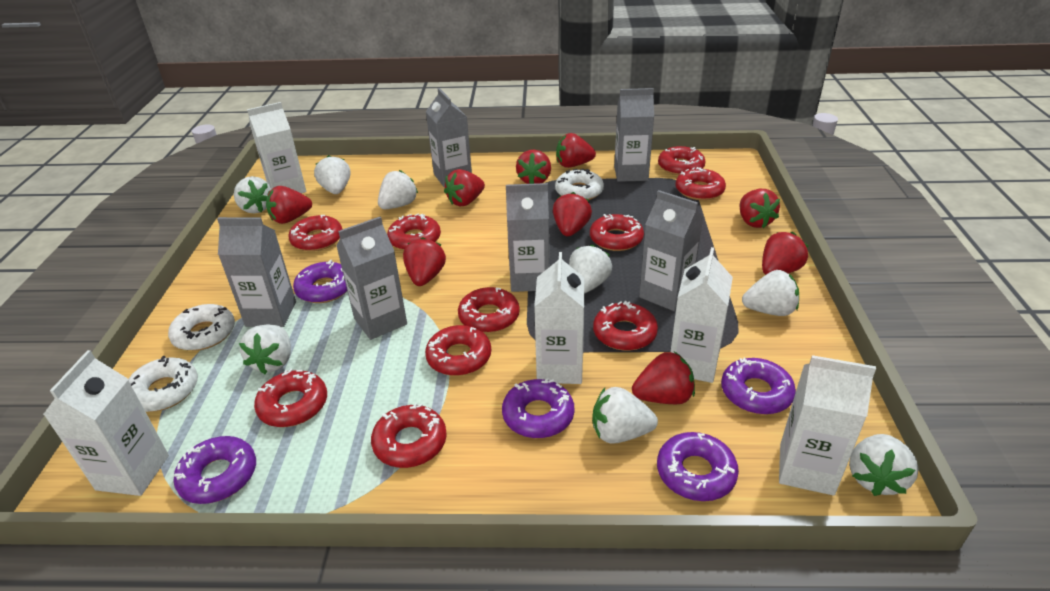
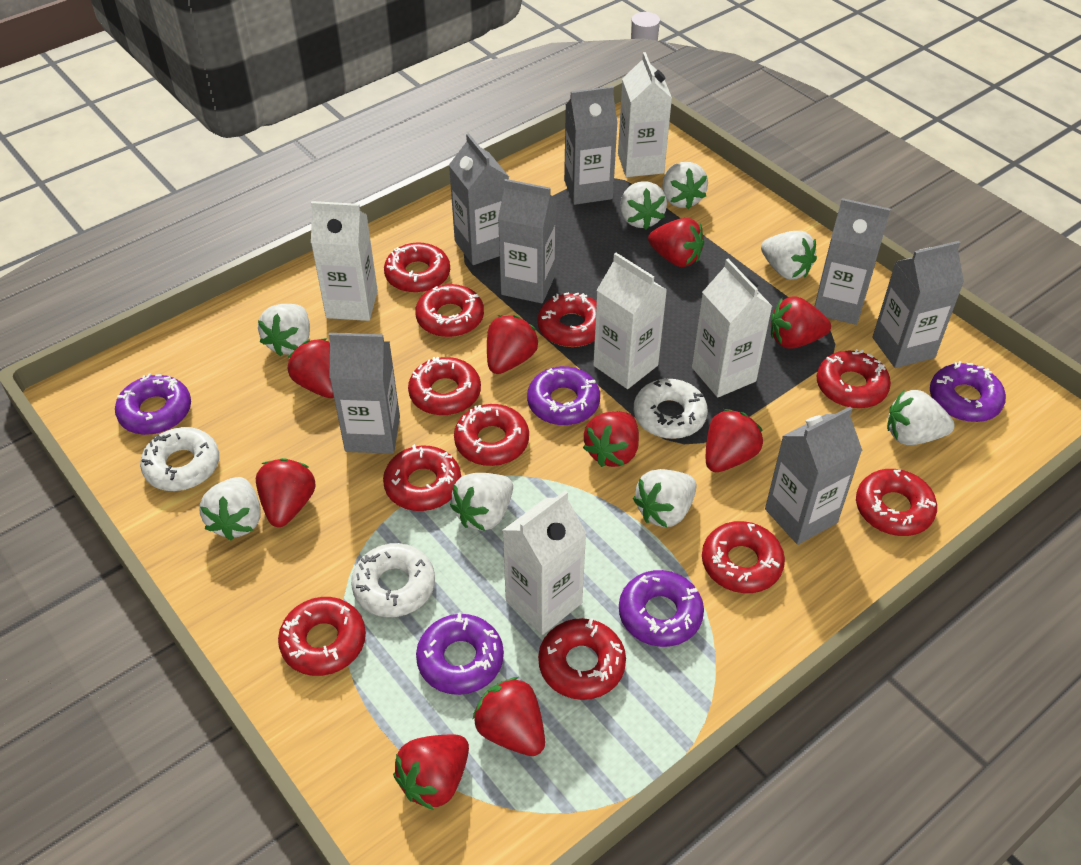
grey carton: [217,217,296,327] [337,217,407,340] [426,88,472,187] [506,183,550,292] [614,88,654,182] [639,190,703,311] = 6 -> [329,333,400,454] [449,133,509,265] [498,179,557,303] [564,86,618,205] [765,407,863,545] [814,198,890,325] [872,241,964,368] = 7
red donut: [254,369,327,427] [288,215,342,251] [371,403,447,468] [387,214,441,250] [425,325,491,376] [458,287,520,333] [590,214,644,251] [593,301,658,351] [658,146,705,175] [676,167,726,200] = 10 -> [278,597,366,676] [383,444,461,511] [384,242,450,293] [408,357,481,415] [415,284,484,337] [454,404,529,466] [537,292,597,347] [538,618,626,700] [702,521,785,593] [817,349,891,409] [856,469,937,536] = 11

